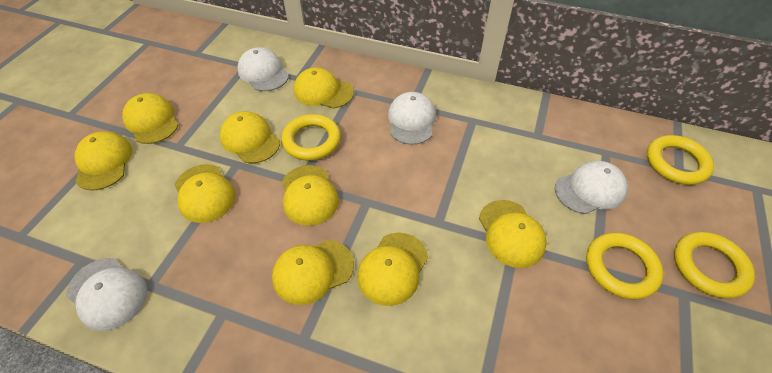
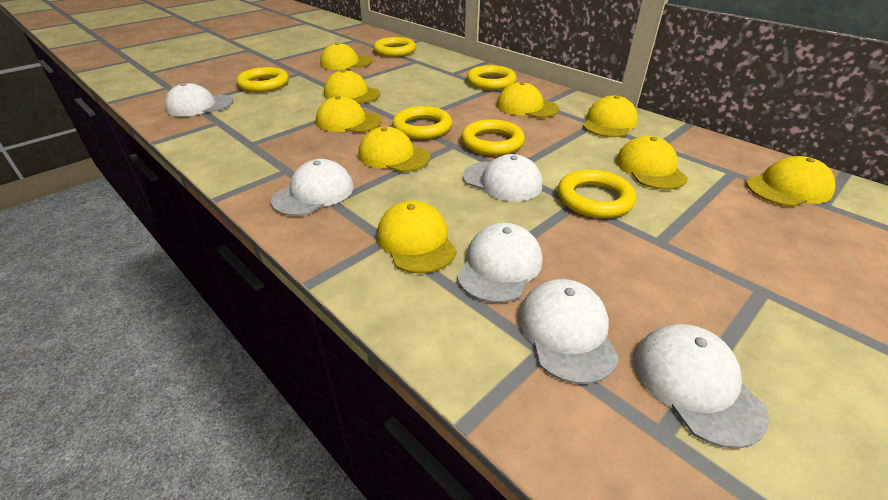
white cap: [66,258,147,331] [237,47,289,91] [388,92,436,145] [555,161,628,214] = 4 -> [165,83,233,117] [271,159,354,216] [457,223,542,303] [463,154,542,201] [518,279,619,384] [634,324,769,449] = 6
yellow ring: [281,114,341,161] [586,232,664,299] [647,135,714,185] [674,232,755,298] = 4 -> [236,67,289,92] [373,37,416,57] [392,106,452,139] [461,119,525,156] [467,65,516,90] [558,169,636,218] = 6

